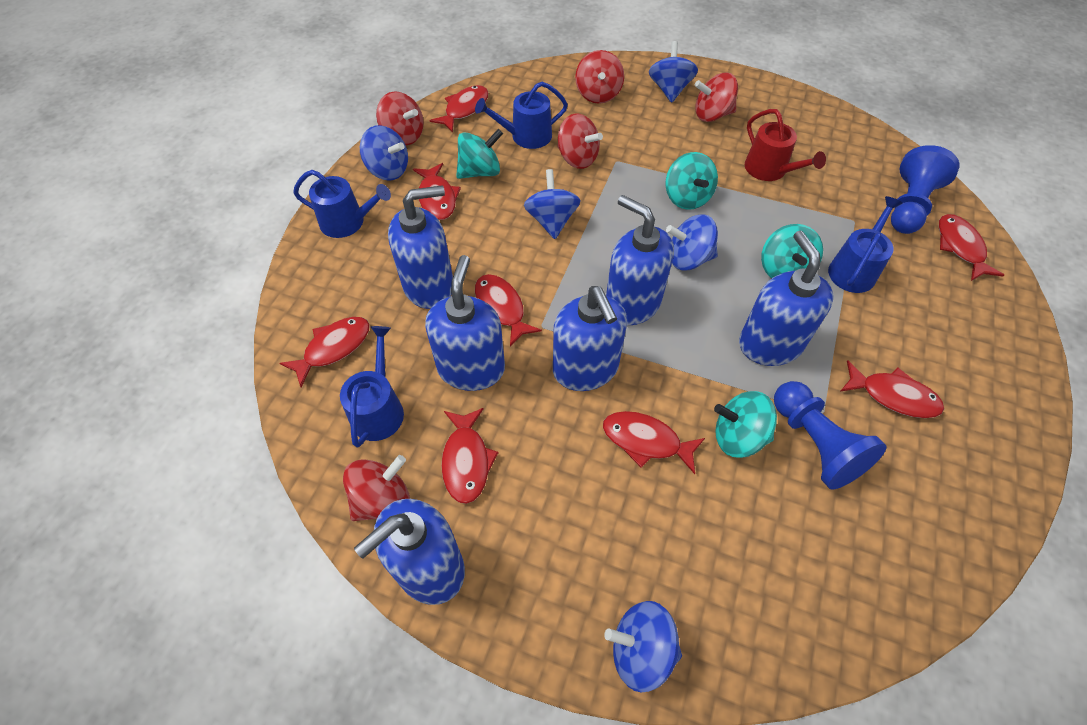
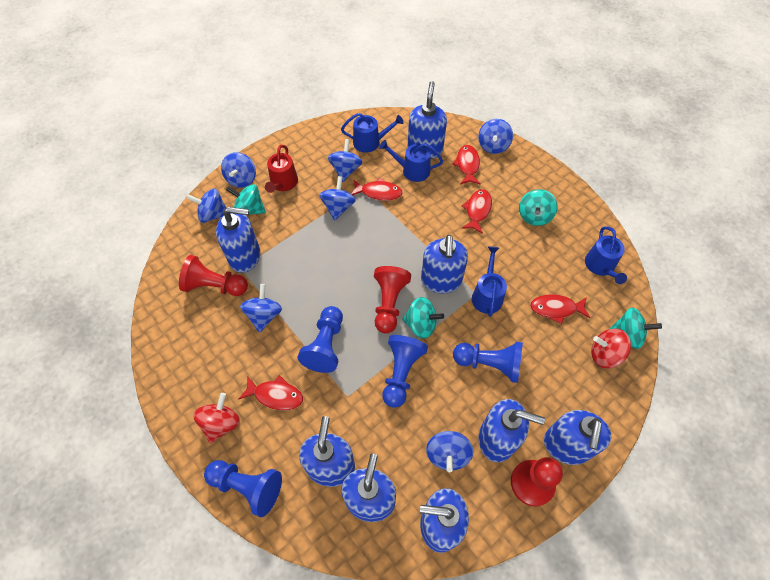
blue pawn: [774,381,887,490] [891,145,959,234] = 2 -> [204,460,282,517] [298,306,343,373] [382,335,428,408] [453,342,523,383] = 4
blue soap dispenser: [354,499,465,605] [388,185,453,309] [425,255,505,391] [553,286,627,391] [606,195,674,325] [739,231,834,366] = 6 -> [216,207,260,273] [299,416,355,487] [341,454,396,522] [408,81,447,159] [420,488,469,553] [421,235,468,294] [478,399,545,462] [544,410,611,465] = 8
blue spinning top: [360,125,408,181] [524,169,580,239] [604,601,682,693] [649,41,698,103] [666,214,718,270] = 5 -> [187,188,226,223] [221,152,256,188] [240,284,282,333] [319,176,356,221] [328,139,363,182] [426,431,473,472] [478,119,513,154] = 7
red fish: [279,317,370,387] [413,163,461,220] [430,85,489,132] [441,408,499,504] [475,274,542,347] [603,411,705,474] [840,361,944,418] [939,214,1004,281] = 8 -> [238,375,303,410] [351,178,403,201] [452,145,481,185] [462,189,492,234] [530,294,590,324] = 5
red pawn: none = 0 -> [179,255,248,296] [374,266,411,333] [511,457,563,507] = 3
red spinning top: [343,455,410,521] [376,92,423,145] [557,113,603,169] [575,50,624,104] [695,73,738,122] = 5 -> [193,393,240,443] [591,328,631,368] = 2

